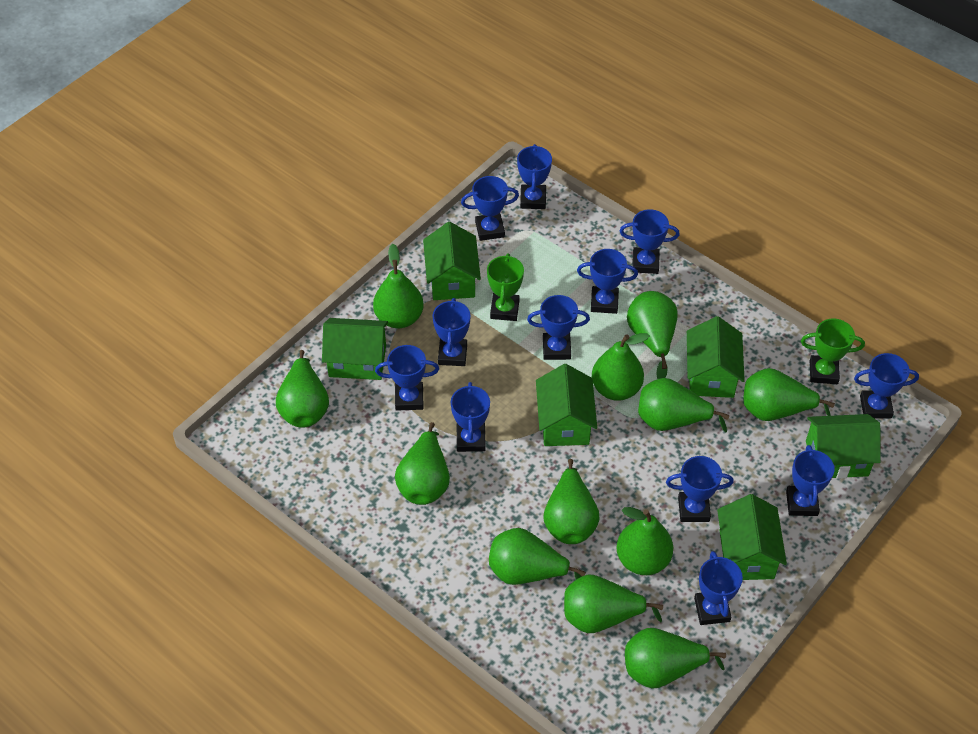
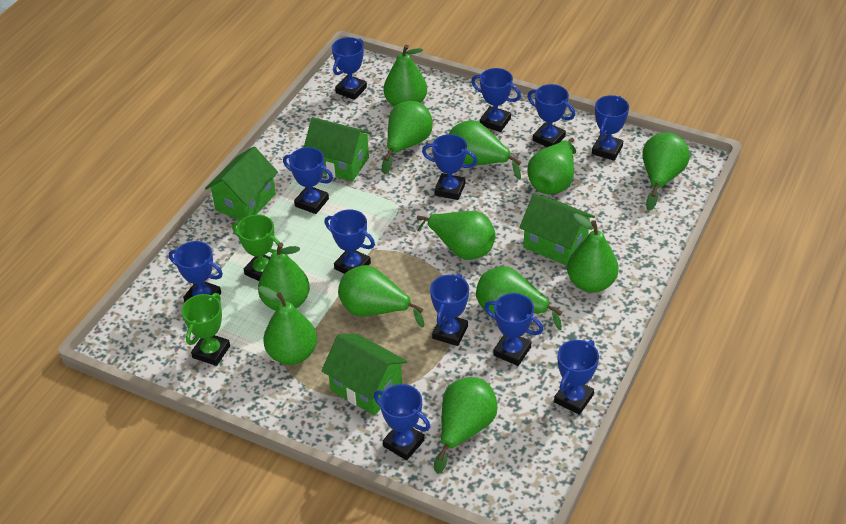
green house: [322,318,388,380] [423,222,481,300] [536,364,597,446] [687,316,745,398] [717,494,787,580] [806,414,881,479] = 6 -> [205,146,278,221] [304,117,372,182] [321,334,407,416] [519,194,595,266] = 4

